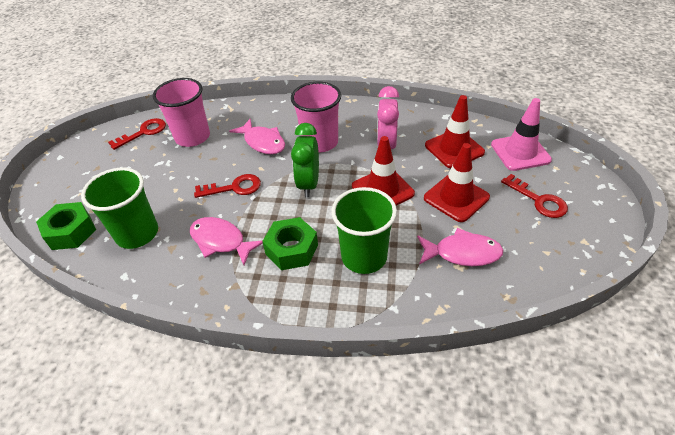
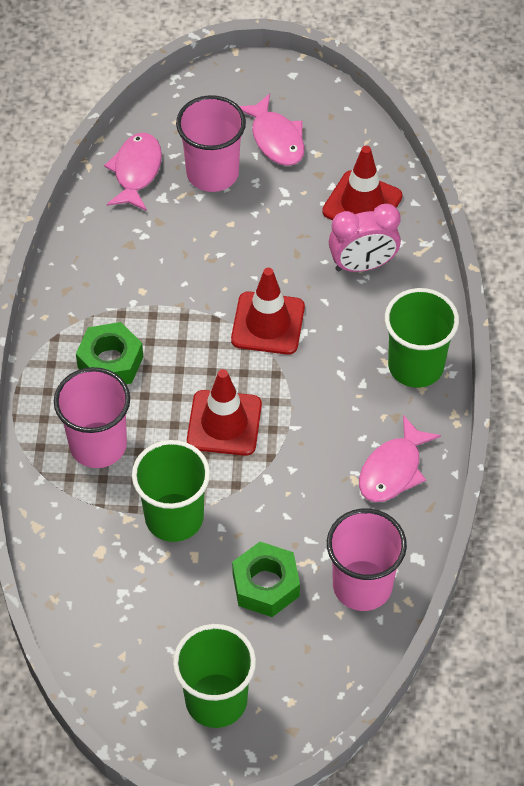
green clock: [291,123,319,198] = 1 -> none = 0
green cup: [81,168,158,249] [331,187,397,274] = 2 -> [132,440,210,542] [173,624,256,728] [385,288,459,388] = 3
pink cup: [153,78,210,147] [291,82,341,153] = 2 -> [54,367,130,468] [176,95,246,192] [327,508,407,611] = 3
pink traffic cone: [491,98,552,171] = 1 -> none = 0
red key: [108,118,166,150] [194,174,261,198] [501,174,568,218] = 3 -> none = 0

